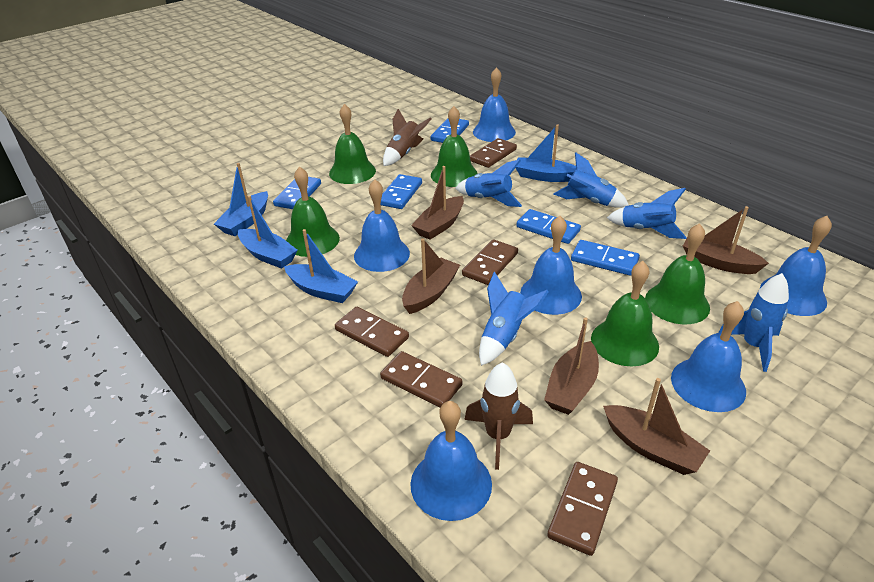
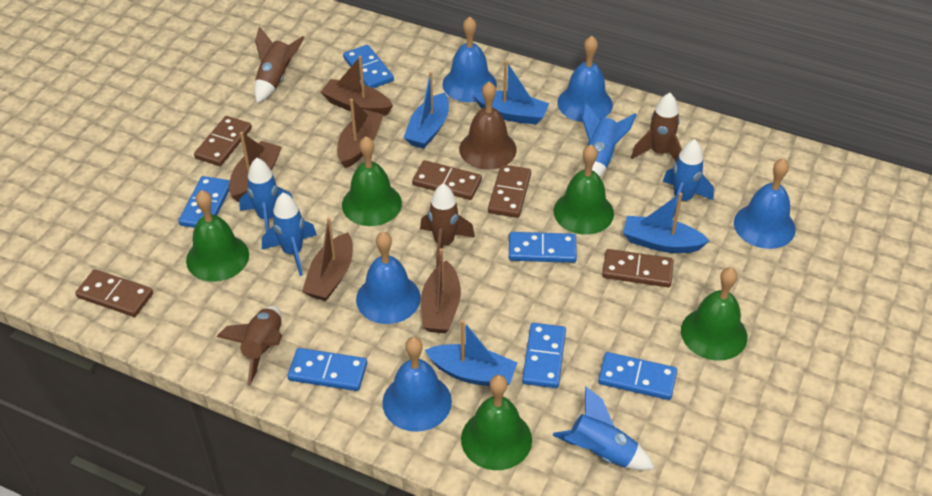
blue bell: [354,179,410,272] [410,401,492,521] [473,67,516,142] [520,216,582,315] [671,301,746,412] [760,216,832,316] = 6 -> [356,232,421,324] [382,337,452,432] [442,17,497,102] [557,36,613,122] [734,158,796,249] = 5
blue domino: [273,177,321,209] [381,174,422,209] [431,119,469,143] [517,209,581,244] [571,240,640,276] = 5 -> [178,176,230,228] [288,348,367,391] [343,45,394,88] [509,232,577,263] [522,323,566,388] [598,352,677,400] = 6
brown bell: none = 0 -> [459,81,517,170] = 1
brown rocket: [383,109,432,166] [464,362,533,470] = 2 -> [217,306,282,385] [254,26,304,103] [420,184,475,267] [631,93,682,162] = 4

